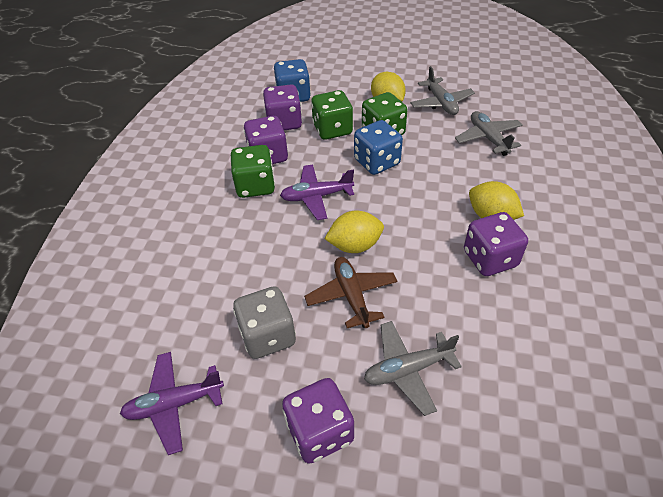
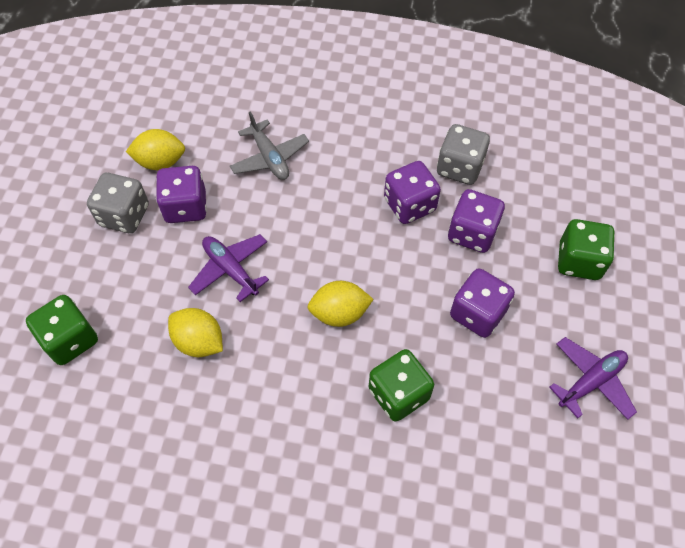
blue dice: [274,59,311,102] [354,120,403,175] = 2 -> none = 0
brown plane: [304,257,398,328] = 1 -> none = 0
grey dice: [233,286,296,359] = 1 -> [87,173,149,233] [437,124,490,185] = 2
grey plane: [364,321,462,416] [410,66,475,115] [455,111,523,156] = 3 -> [230,111,309,180] = 1

